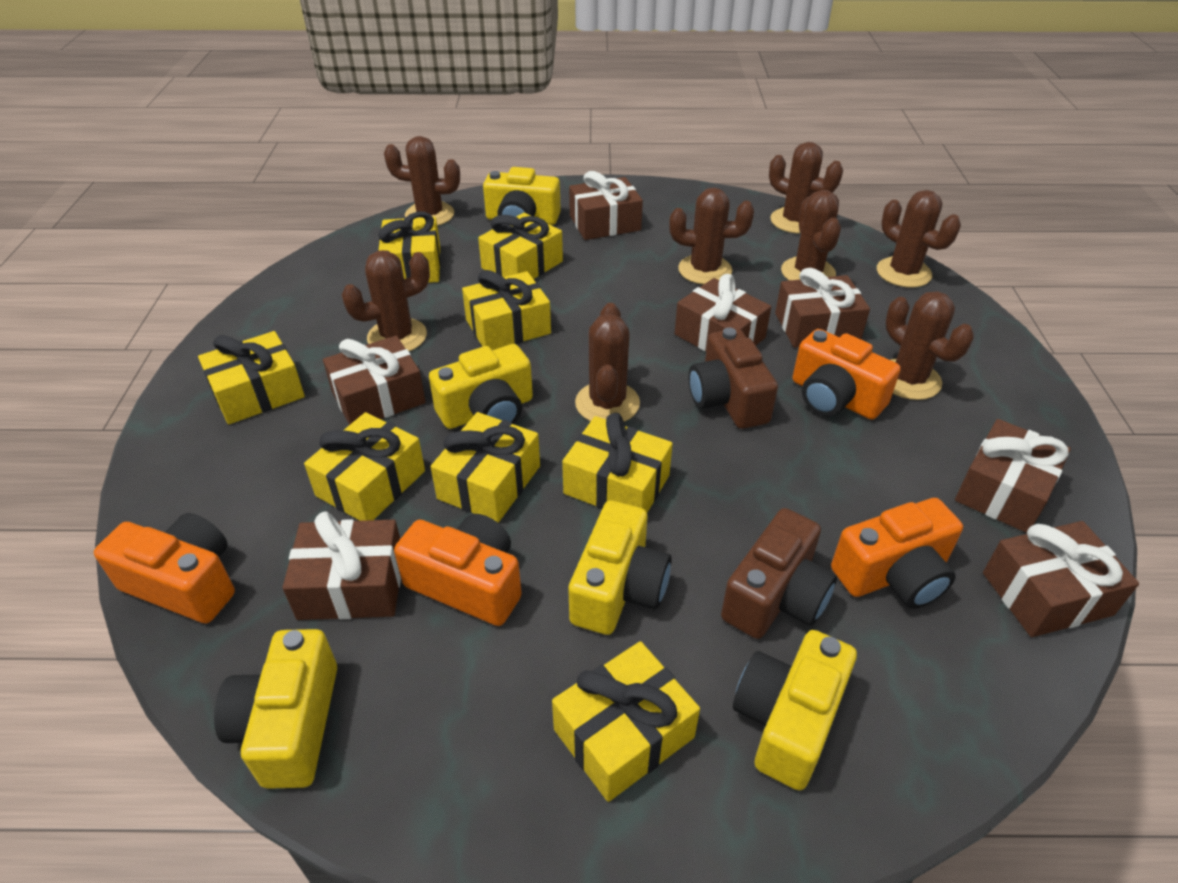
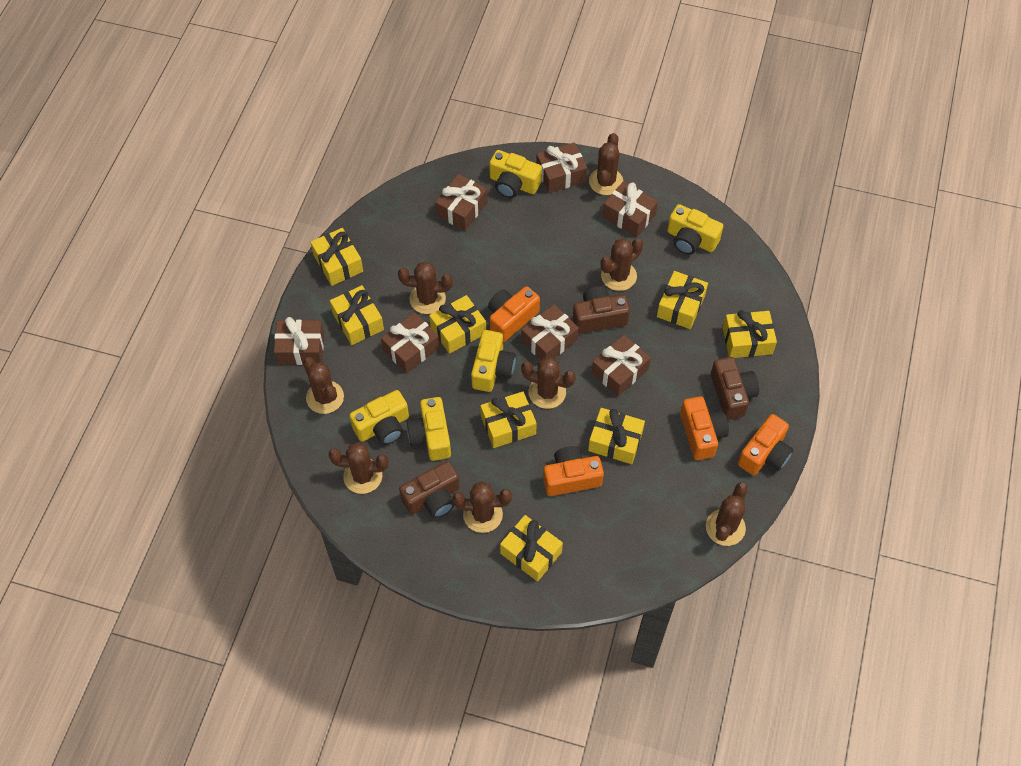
brown camera: [689,328,778,429] [721,508,837,639] = 2 -> [399,461,459,518] [573,286,630,334] [711,357,759,420] = 3

